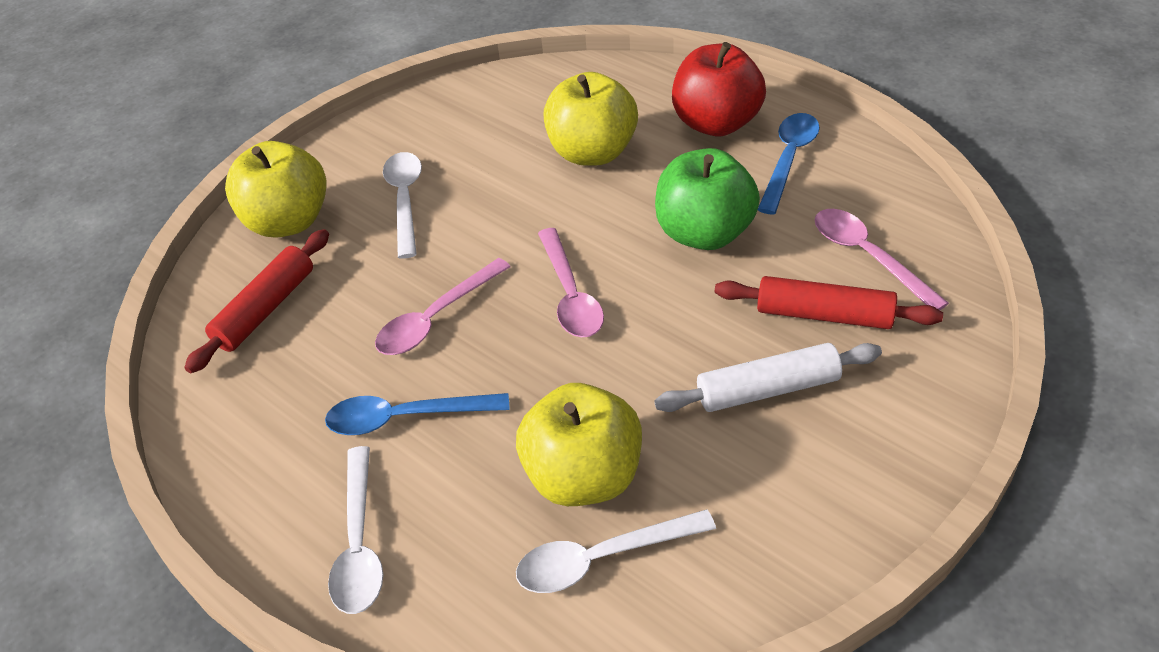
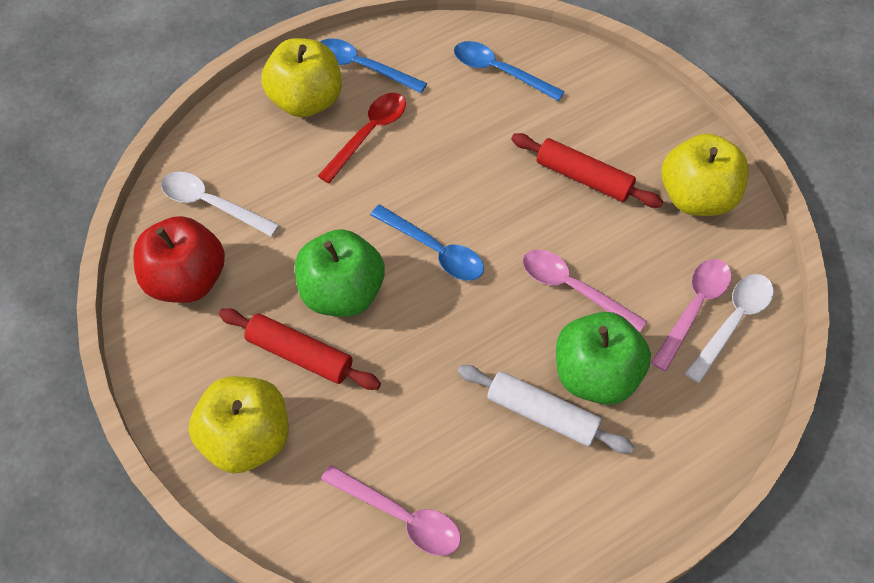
blue spoon: [325,393,510,435] [758,113,820,214] = 2 -> [320,38,427,93] [370,205,484,281] [454,41,565,101] = 3
green apple: [655,148,760,250] = 1 -> [295,229,385,317] [556,312,651,405] = 2
red spoon: none = 0 -> [318,93,406,183] = 1
white spoon: [328,446,383,614] [383,152,422,259] [516,509,716,593] = 3 -> [161,172,279,237] [685,274,774,383] = 2

